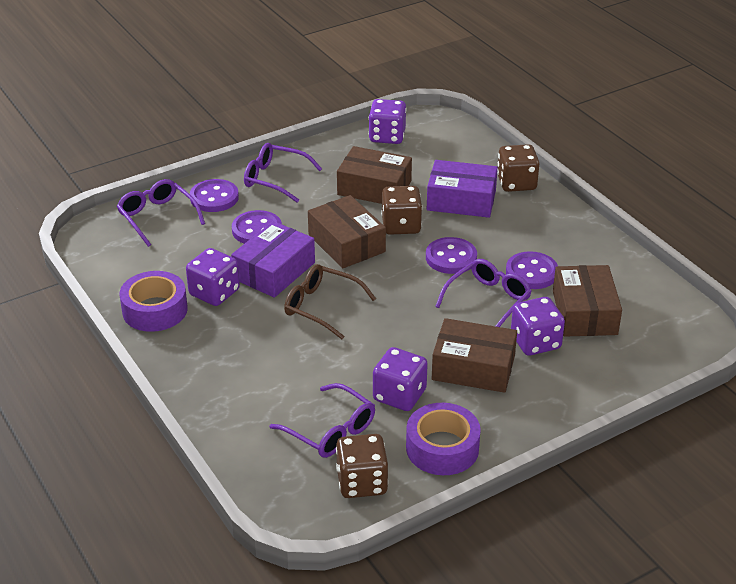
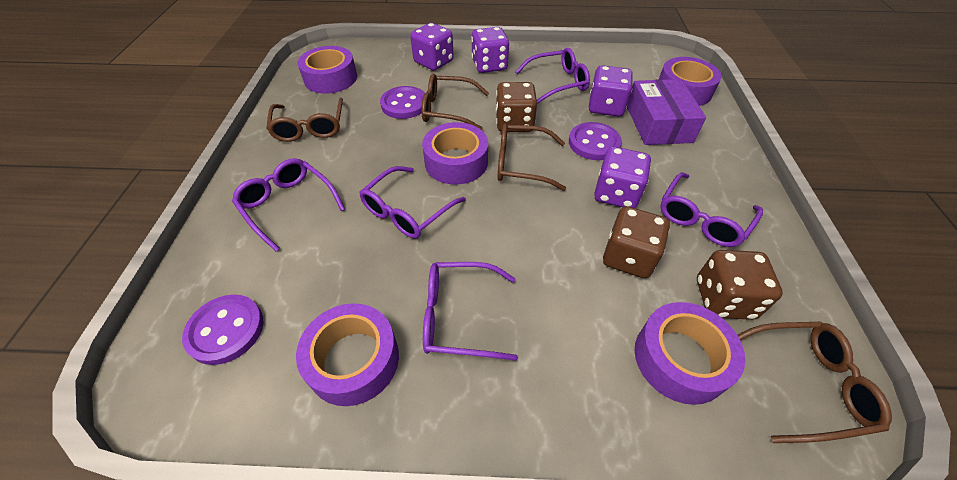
brown box: [308,195,386,268] [337,146,412,204] [432,318,517,393] [553,265,622,337] = 4 -> none = 0
brown glasses: [284,264,376,339] = 1 -> [266,98,343,142] [421,73,489,130] [498,123,566,191] [738,322,892,443] = 4
purple box: [231,221,315,298] [427,160,498,218] = 2 -> [627,79,706,145] = 1
purple button: [190,179,239,212] [232,210,282,244] [426,237,477,274] [506,251,558,289] = 4 -> [182,295,263,365] [380,86,425,119] [569,122,622,160] = 3
purple glasses: [117,179,205,247] [244,143,322,202] [269,383,375,458] [435,259,532,327] = 4 -> [232,158,345,251] [359,166,466,239] [423,262,518,361] [515,48,590,104] [660,172,763,247] = 5
purple tape: [120,271,188,332] [406,403,481,475] = 2 -> [296,303,399,406] [298,46,357,94] [422,122,488,185] [635,302,745,405] [659,57,722,106] = 5

